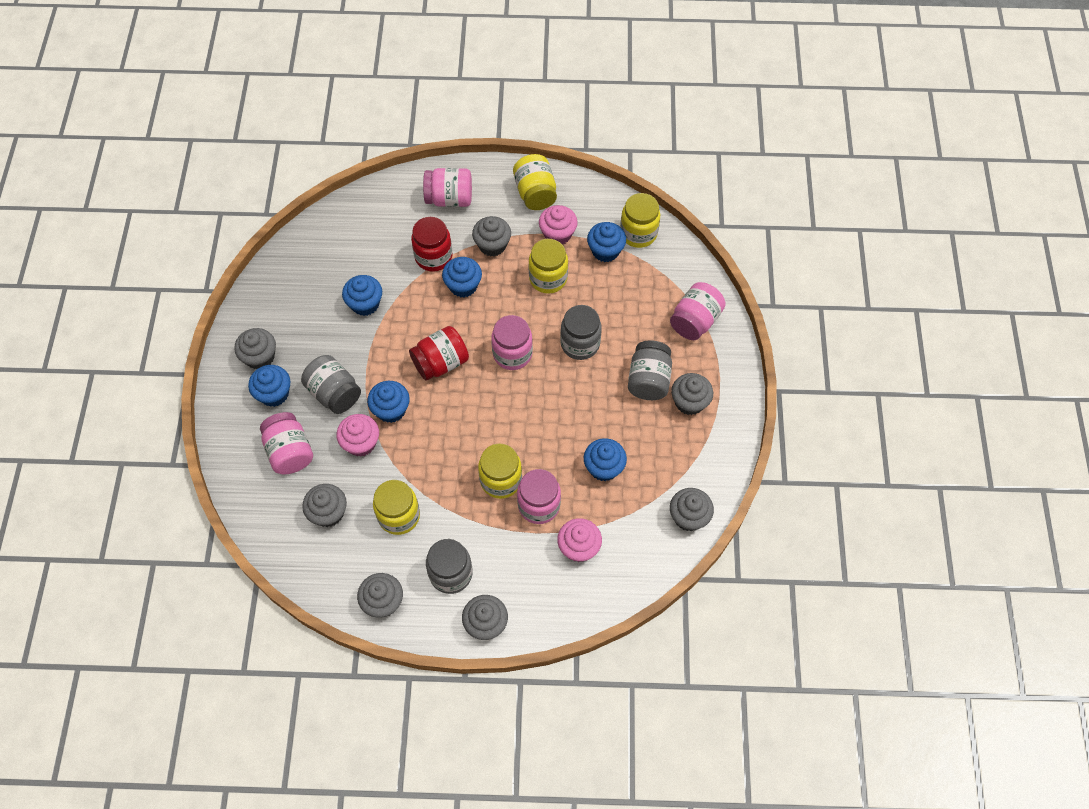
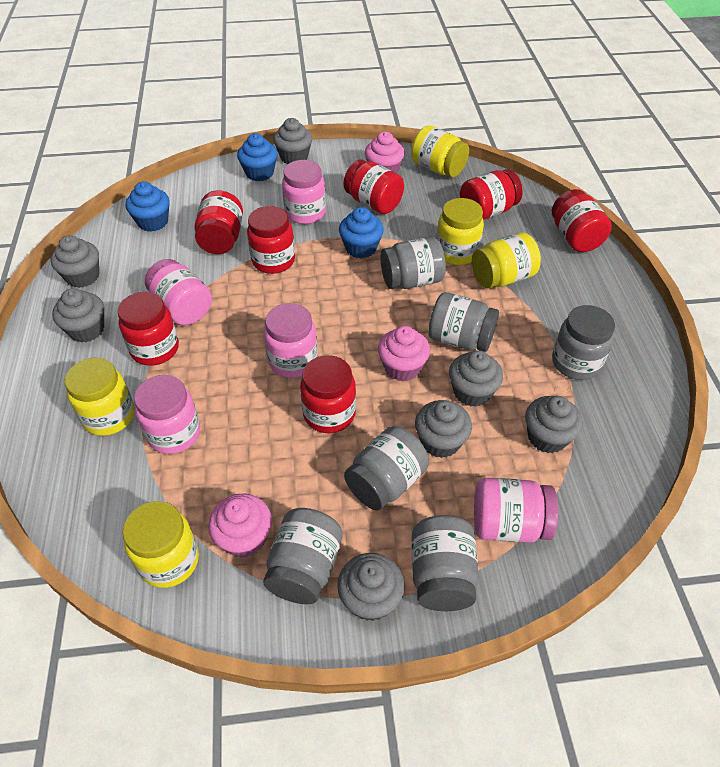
blue cupcake: [248,365,291,407] [342,275,382,316] [367,381,410,423] [442,257,482,297] [584,438,627,481] [587,222,626,262] = 6 -> [126,181,170,232] [237,133,278,181] [339,207,384,259] = 3
grey jar: [301,355,361,414] [426,539,473,594] [560,305,602,360] [628,341,672,400] = 4 -> [263,508,343,604] [344,426,429,511] [380,237,446,289] [412,515,479,611] [428,292,499,352] [552,305,615,380] = 6
red jar: [409,326,469,380] [411,217,453,272] = 2 -> [118,292,179,366] [195,190,243,254] [247,206,295,274] [300,355,356,433] [344,159,404,214] [460,169,522,220] [552,189,612,252] = 7

